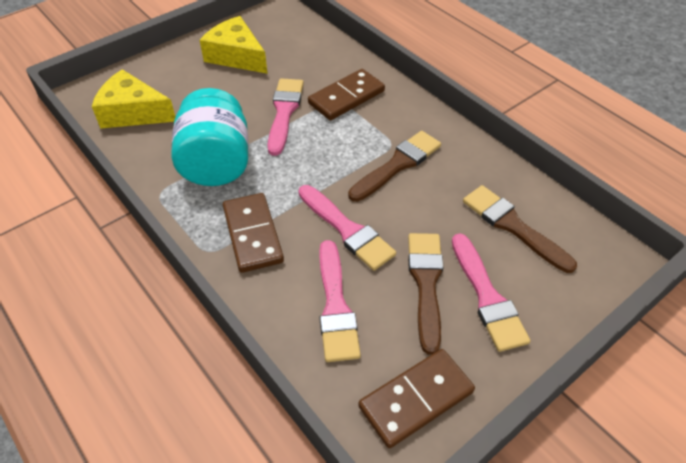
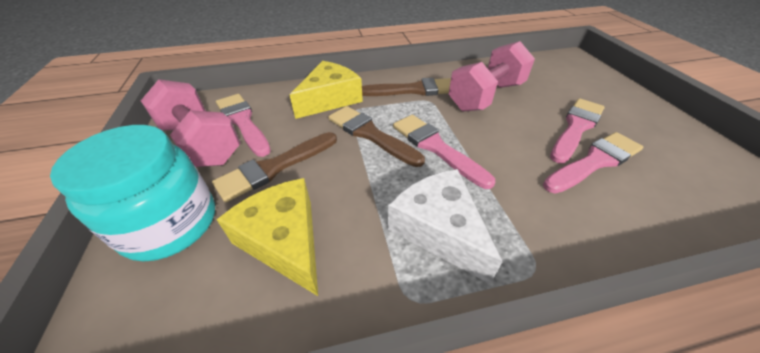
brown domino: [223,193,284,273] [308,69,385,120] [358,349,475,448] = 3 -> none = 0
pink dumbbell: none = 0 -> [141,79,241,167] [449,41,535,112] = 2
white cheese: none = 0 -> [388,169,503,284] = 1

